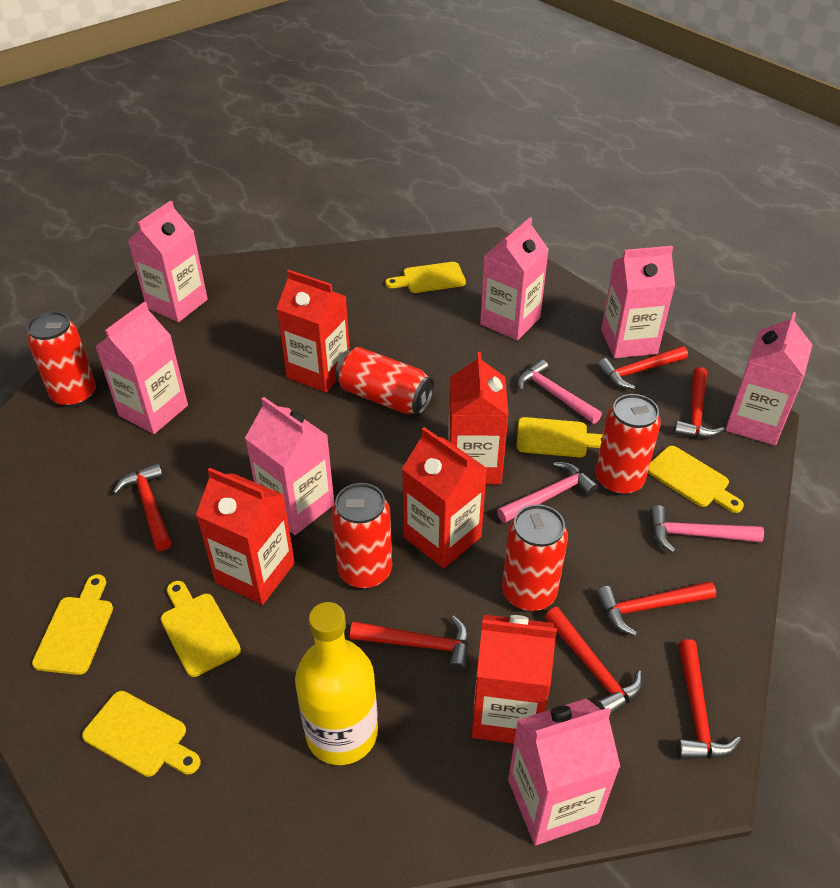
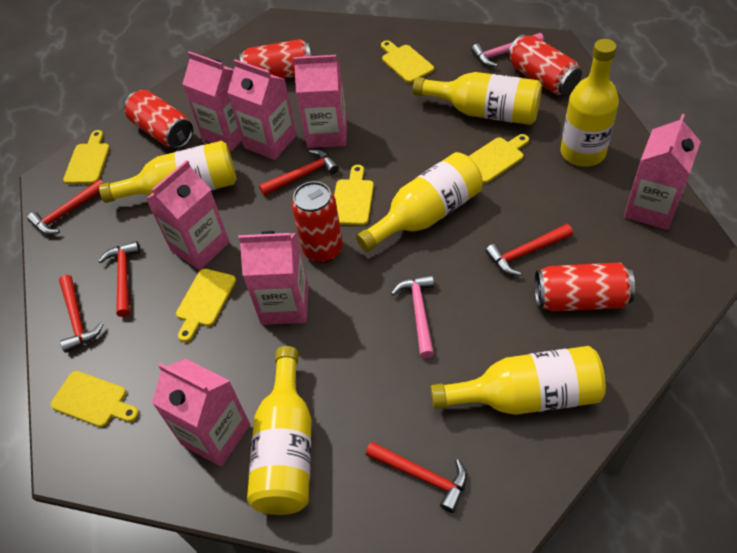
pink hammer: [497,462,599,523] [518,359,602,424] [650,505,764,553] = 3 -> [391,274,434,358] [471,33,544,67] = 2
red carton: [196,468,295,605] [277,270,350,393] [402,427,487,569] [448,352,509,484] [472,615,557,744] = 5 -> none = 0
red hammer: [113,463,172,551] [350,615,469,672] [545,607,643,717] [596,581,716,636] [597,346,688,389] [674,367,724,438] [677,639,741,759] = 7 -> [27,179,104,235] [59,275,104,353] [98,241,140,317] [259,149,339,196] [366,442,467,513] [485,224,573,276] = 6
yellow bottle: [295,602,378,765] = 1 -> [99,141,236,203] [247,346,312,515] [356,152,483,252] [413,72,542,125] [430,346,606,415] [561,39,619,167] = 6

